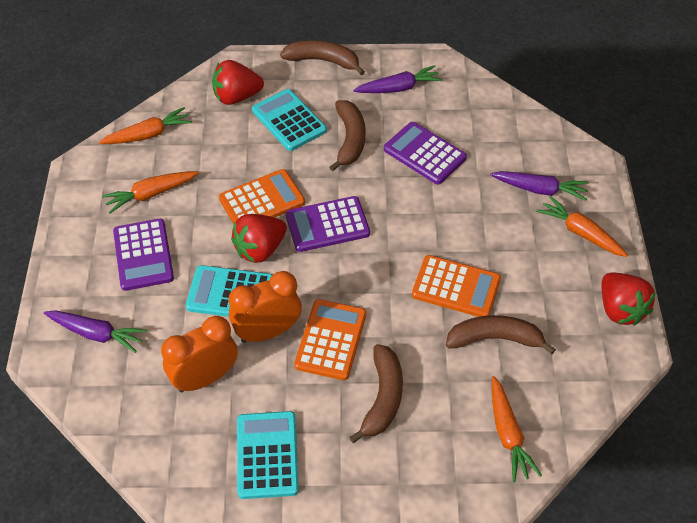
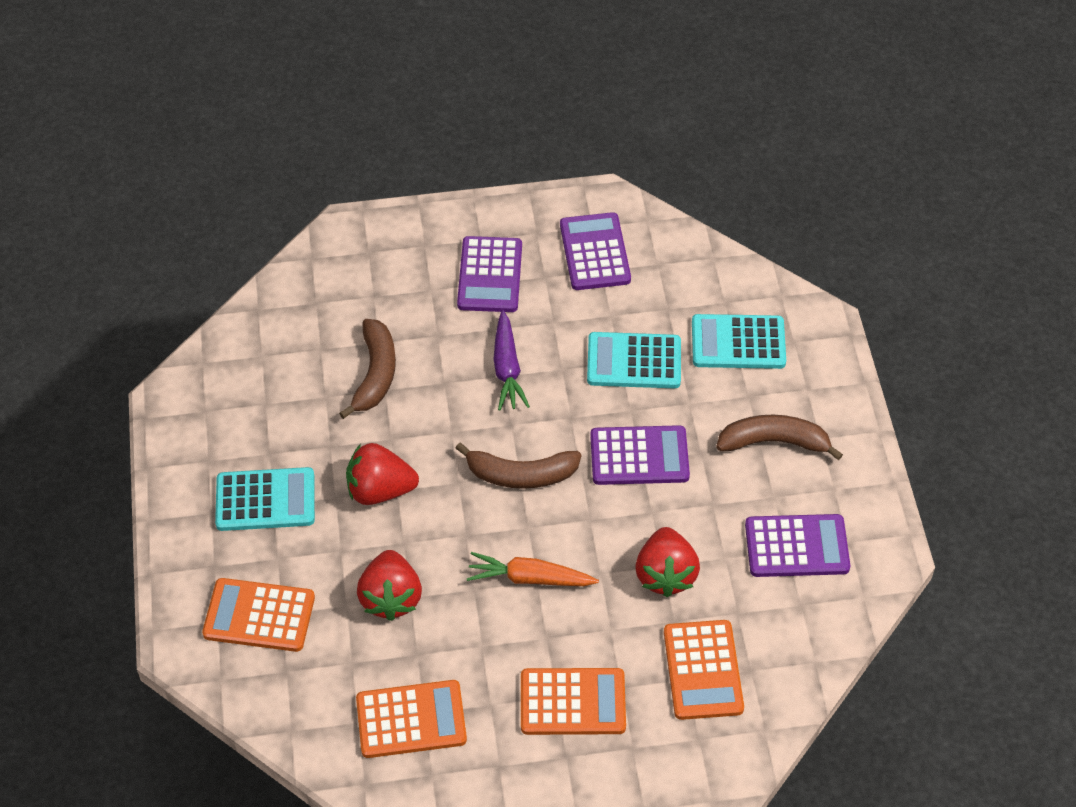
brown banana: [280,40,365,75] [329,100,366,171] [349,344,403,443] [446,315,556,354] = 4 -> [339,319,396,419] [455,443,581,489] [716,415,843,460] = 3
orange calculator: [219,169,305,224] [294,299,366,380] [412,255,501,317] = 3 -> [202,578,315,652] [356,680,467,758] [521,668,626,735] [664,620,744,720] = 4
orange carrot: [99,107,192,144] [102,171,199,213] [491,376,542,482] [536,196,628,257] = 4 -> [467,552,599,586] = 1
orange clock: [161,316,238,392] [229,271,302,343] = 2 -> none = 0
purple calculator: [113,219,174,291] [286,196,370,252] [384,122,467,184] = 3 -> [457,236,522,312] [560,212,631,290] [590,425,690,485] [745,514,850,577] = 4
purple carrot: [44,310,147,353] [353,65,442,93] [491,171,589,201] = 3 -> [493,310,530,411] = 1

